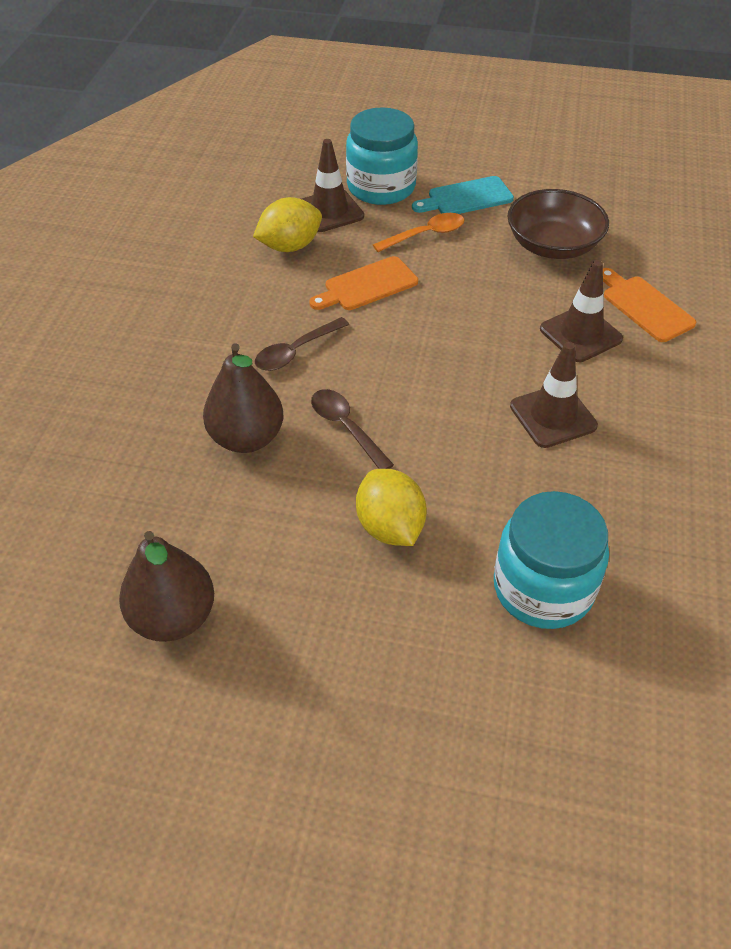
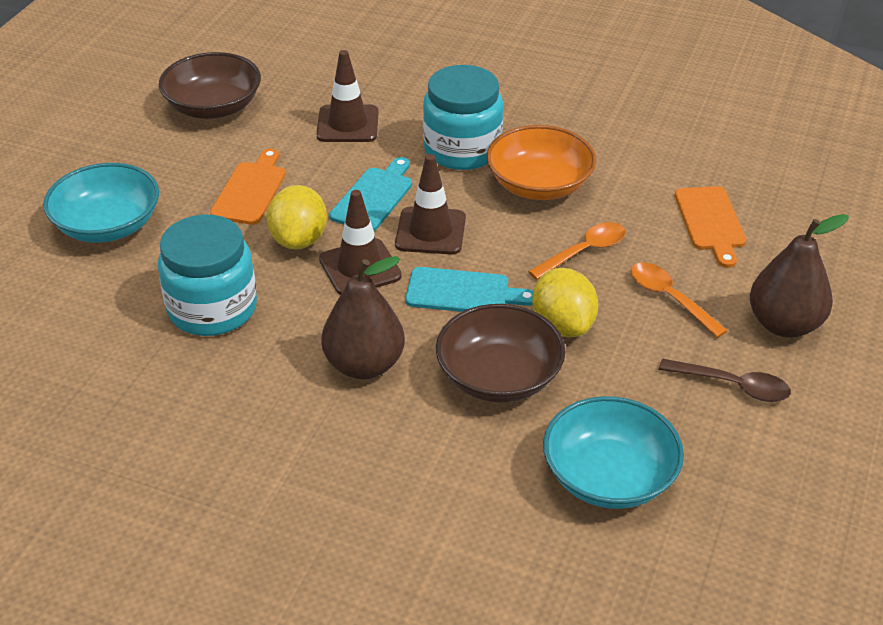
brown bowl: [507,189,609,259] = 1 -> [159,52,261,119] [436,304,566,403] = 2
brown spoon: [255,317,349,371] [311,389,394,469] = 2 -> [659,358,791,402] = 1
orange bowl: none = 0 -> [487,125,596,200] = 1
orange spoon: [373,213,464,252] = 1 -> [528,222,626,280] [631,262,728,338] = 2
turquoise bowl: none = 0 -> [43,163,159,243] [543,396,684,509] = 2
turquoise cutting board: [412,176,514,214] = 1 -> [330,157,412,231] [405,267,533,312] = 2

